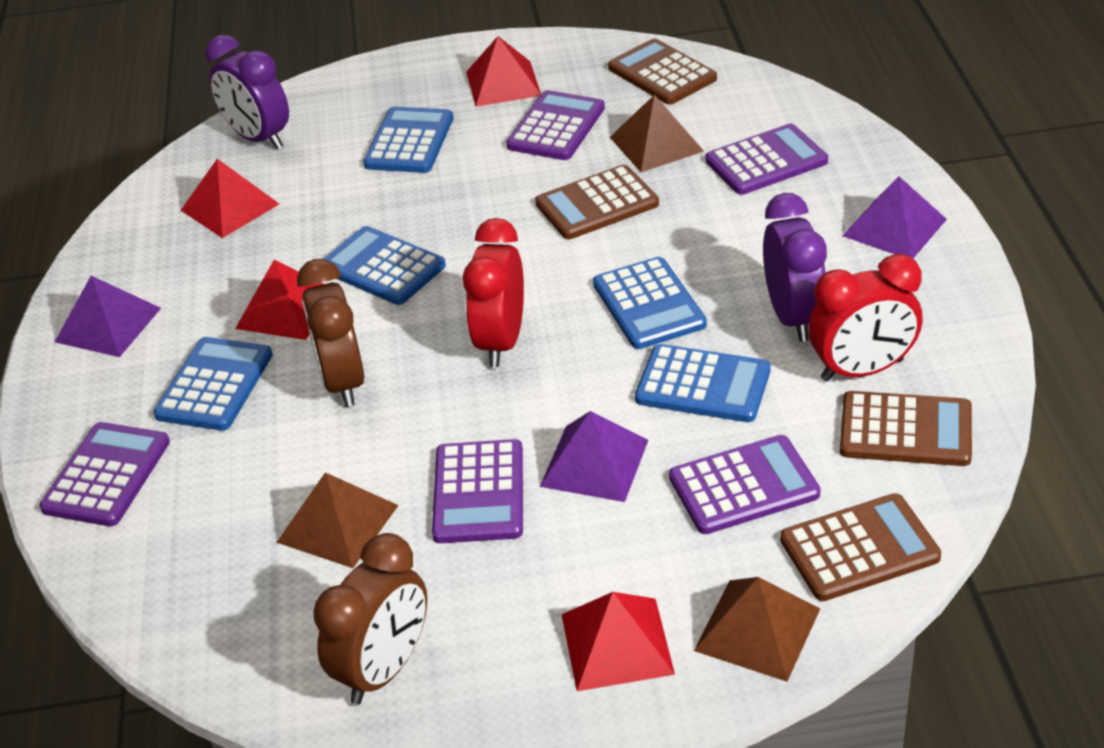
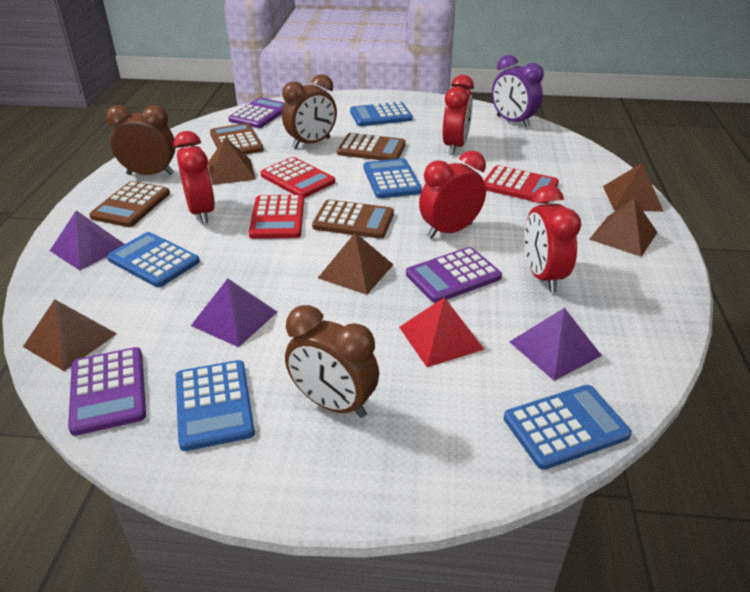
brown clock: [297,259,364,407] [313,533,427,705] = 2 -> [106,105,176,175] [282,74,337,149] [285,305,379,418] = 3
brown pyramid: [276,472,399,568] [610,95,704,172] [694,577,820,682] = 3 -> [23,299,117,371] [208,137,256,185] [318,233,394,295] [589,199,658,257] [603,163,664,212] = 5
purple calculator: [39,422,170,526] [432,439,523,543] [506,90,605,160] [669,435,821,534] [706,124,828,195] = 5 -> [68,347,146,436] [228,97,285,128] [406,247,502,303] = 3
purple clock: [205,35,289,149] [763,193,827,342] = 2 -> [492,55,544,128] = 1
red calculator: none = 0 -> [249,195,304,239] [260,157,335,198] [484,165,559,204] = 3
red clock: [463,218,524,367] [808,254,923,382] = 2 -> [173,131,215,224] [419,151,486,238] [443,75,474,155] [525,185,581,292] = 4
red pyramid: [181,159,279,238] [235,260,323,340] [466,36,541,107] [561,592,675,691] = 4 -> [399,297,485,367] = 1

